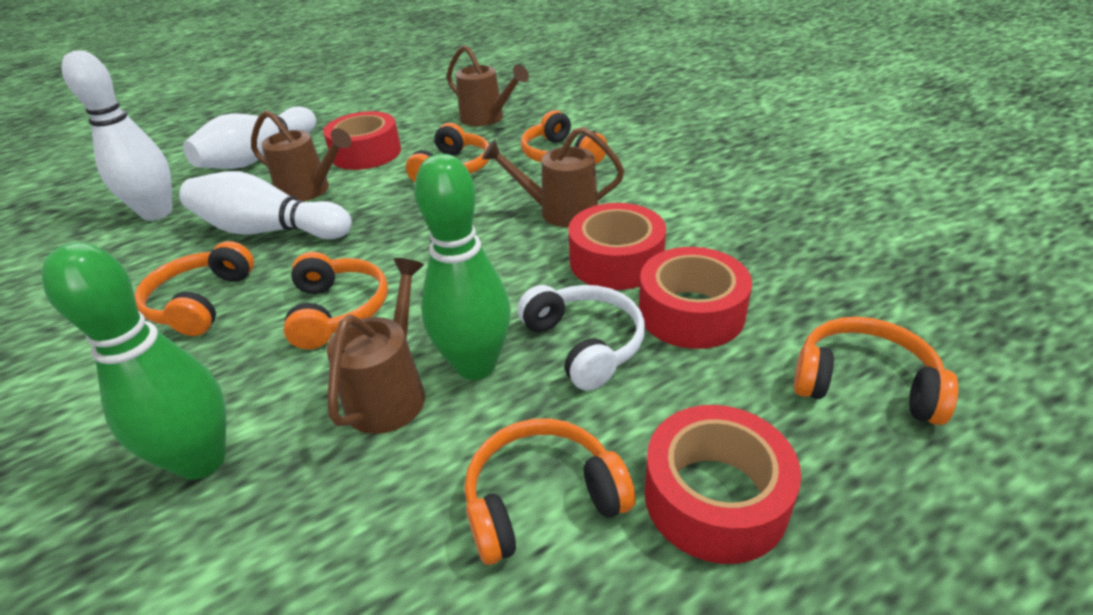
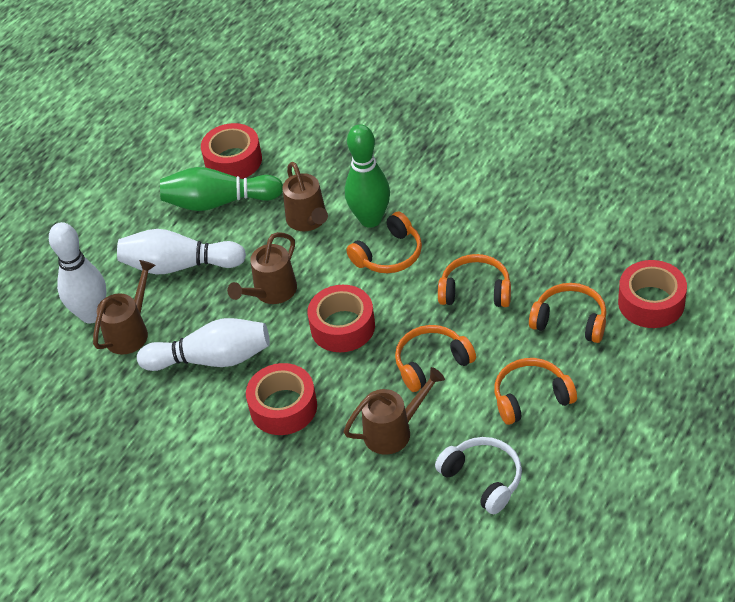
orange headphones: [135,241,254,336] [283,252,388,349] [406,123,489,182] [465,418,636,565] [521,110,607,164] [794,317,959,425] = 6 -> [346,212,422,273] [395,325,476,392] [438,254,511,307] [494,358,577,425] [529,283,607,343] = 5

